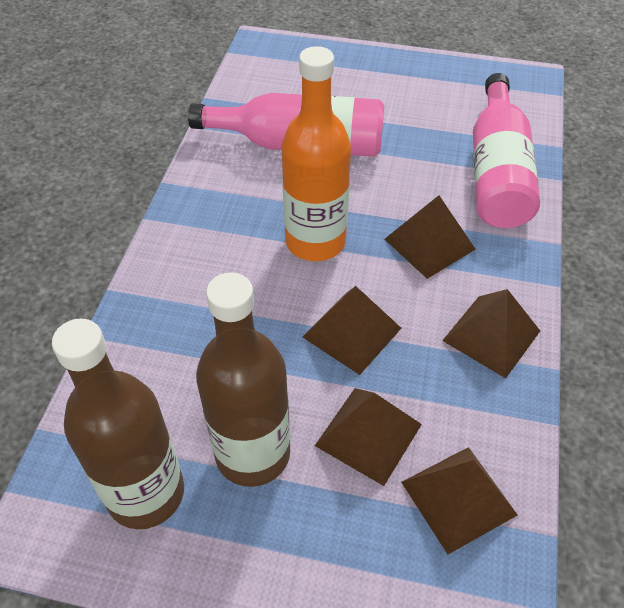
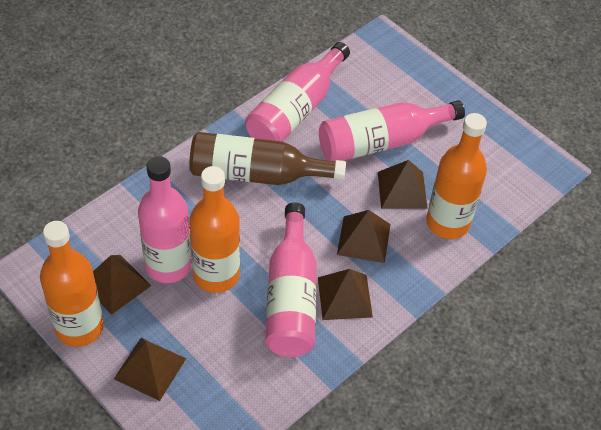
brown bottle: [52,318,184,529] [196,272,290,487] = 2 -> [189,132,346,185] = 1
orange bottle: [281,46,351,261] = 1 -> [40,221,104,347] [189,166,240,293] [426,113,487,239] = 3
pink bottle: [188,93,384,157] [473,73,540,228] = 2 -> [138,156,192,283] [245,42,350,142] [265,202,317,357] [319,100,465,161] = 4

